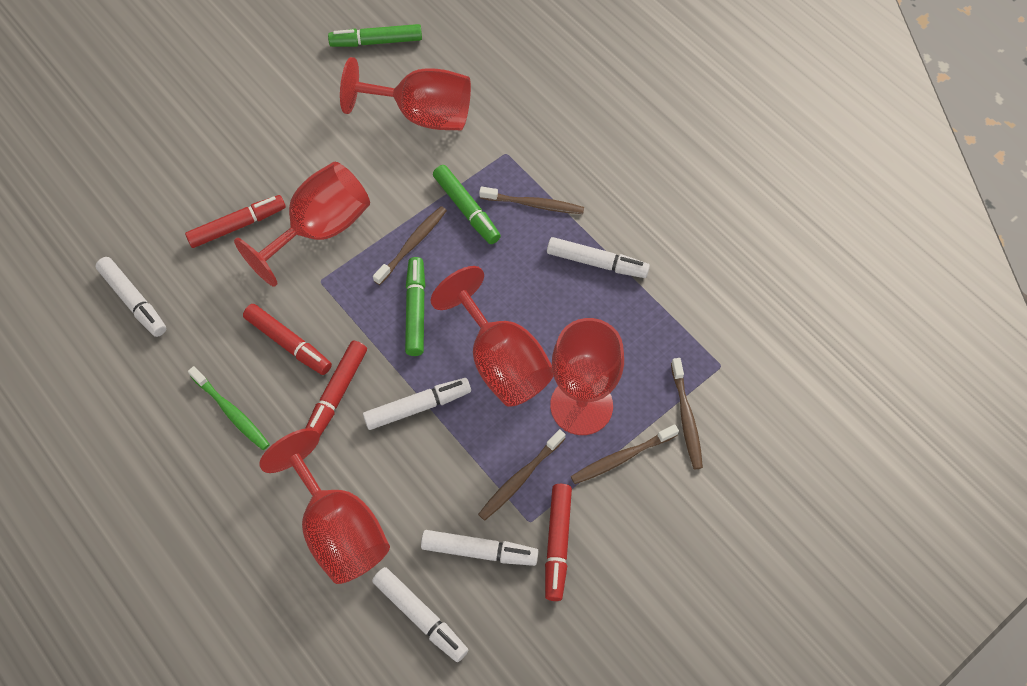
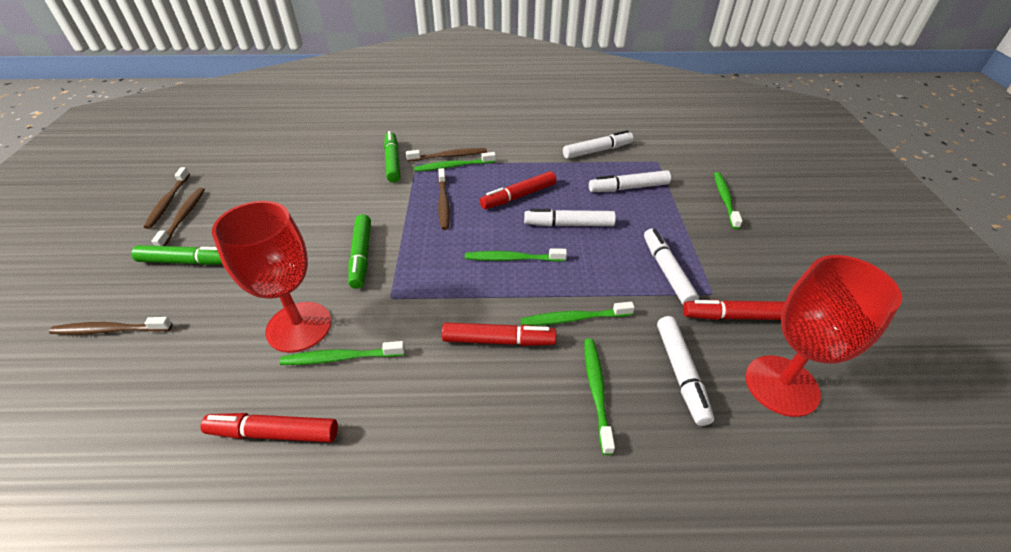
green toothbrush: [188,366,270,450] = 1 -> [280,341,405,365] [414,152,496,172] [465,248,567,262] [520,302,635,326] [584,339,615,455] [714,172,742,229] = 6
red goblet: [234,162,370,287] [259,428,390,584] [340,57,471,130] [431,266,554,407] [550,318,624,435] = 5 -> [212,201,332,353] [745,255,902,417] = 2

